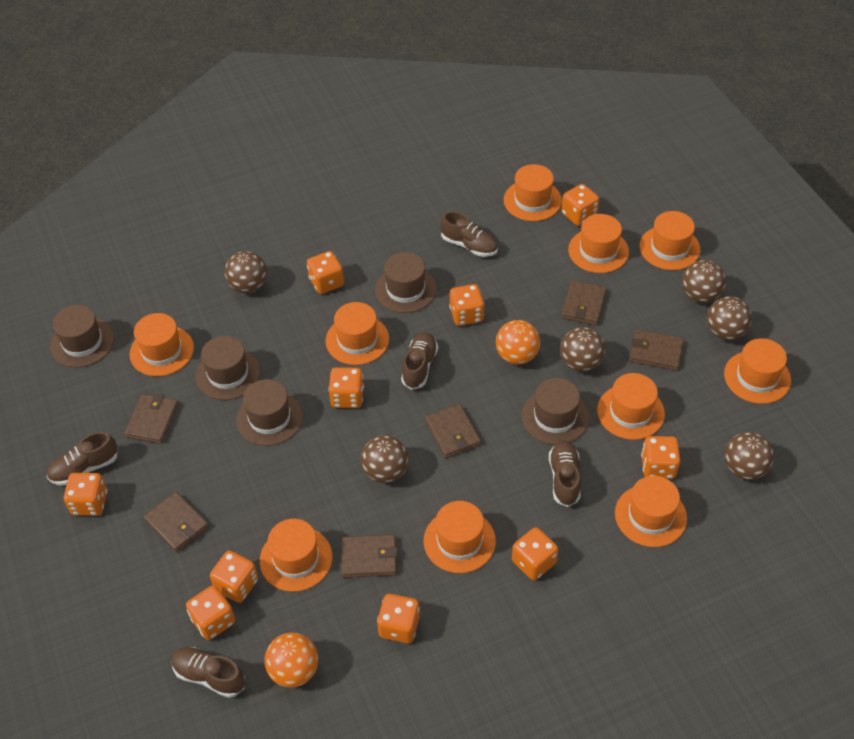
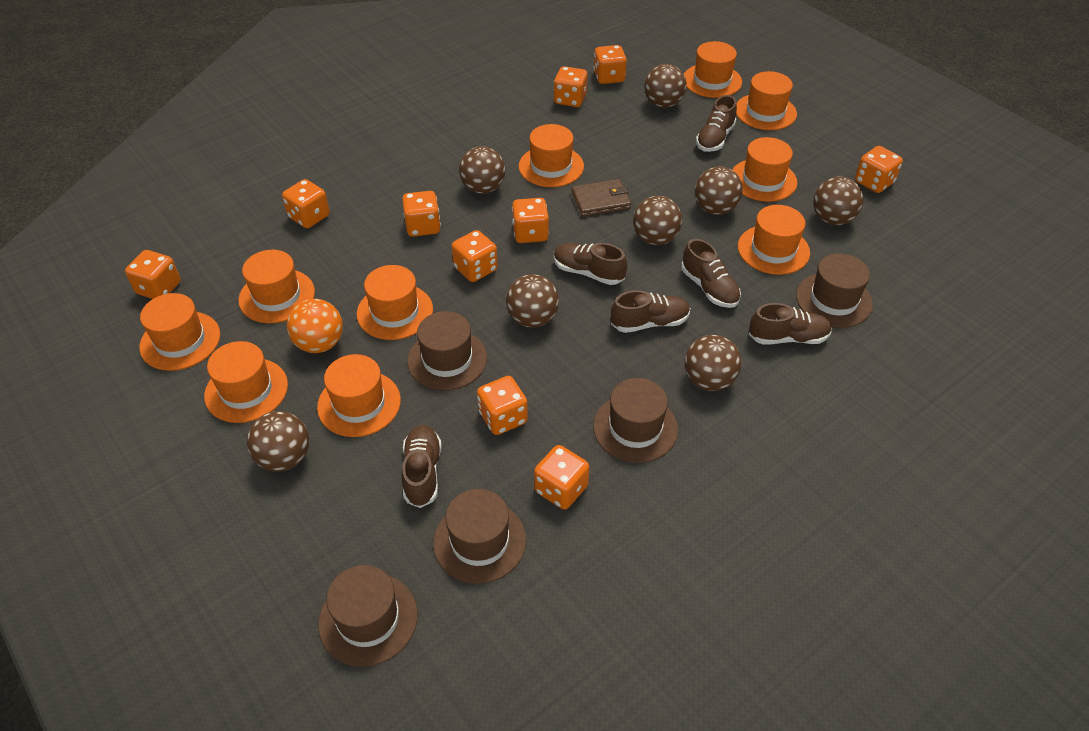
brown ball: [225,251,267,293] [361,435,408,483] [560,327,605,372] [682,260,726,303] [707,296,752,340] [724,432,774,480] = 6 -> [247,411,309,472] [459,146,505,194] [506,274,559,327] [633,196,682,245] [644,64,687,108] [684,335,742,391] [695,166,743,215] [813,176,864,225] = 8
brown shoe: [47,432,118,485] [171,647,245,698] [401,332,438,390] [440,211,498,257] [549,440,581,507] = 5 -> [401,425,442,508] [554,243,627,285] [611,290,690,333] [681,239,741,308] [696,95,737,152] [749,303,832,344] = 6
brown wallet: [124,394,179,444] [143,492,209,552] [341,534,398,578] [425,404,481,458] [561,280,607,325] [629,329,684,371] = 6 -> [571,179,631,217] = 1
orange ball: [265,632,318,688] [496,320,540,365] = 2 -> [287,299,343,353] = 1

